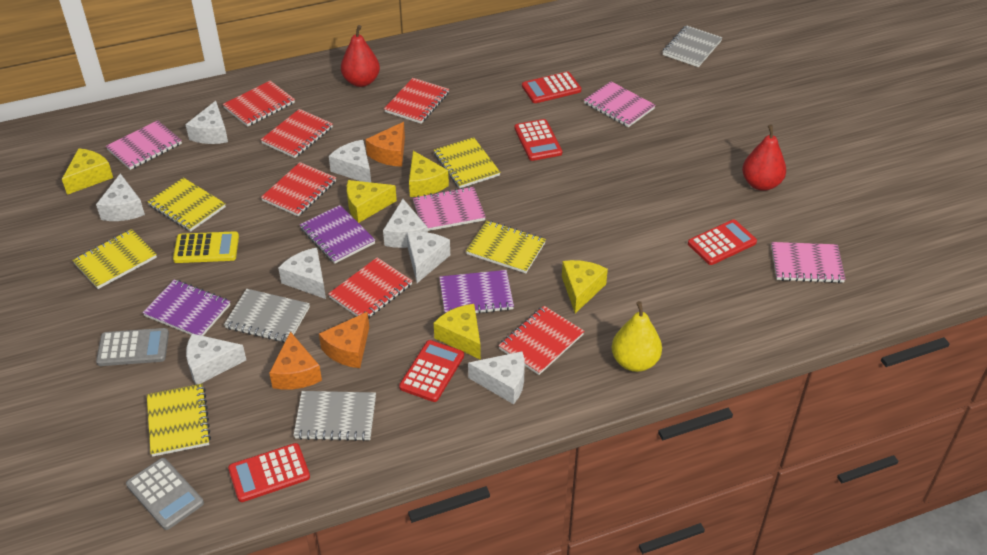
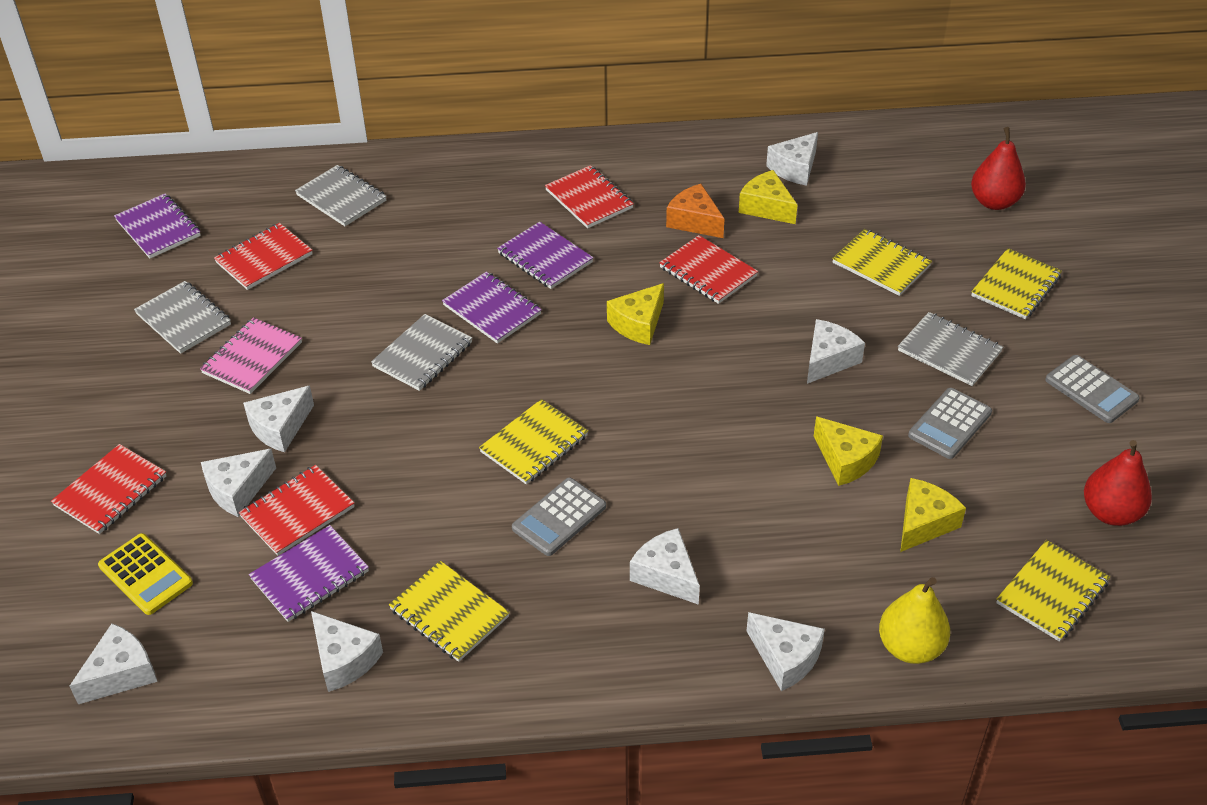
grey calculator: [96,328,169,366] [126,458,204,530] = 2 -> [512,478,606,556] [908,388,992,459] [1045,355,1140,423] = 3
grey notebook: [224,289,310,343] [293,391,376,441] [662,25,723,67] = 3 -> [134,281,231,354] [295,165,387,226] [371,314,472,391] [898,312,1003,386] = 4
orange cheese: [269,332,322,390] [319,312,369,368] [365,122,405,167] = 3 -> [666,184,724,238] = 1
pink notebook: [106,120,182,170] [413,186,486,231] [584,81,656,127] [771,242,846,283] = 4 -> [200,317,302,394] = 1
purple notebook: [143,279,230,336] [300,205,375,264] [439,270,514,314] = 3 -> [114,194,201,259] [249,525,369,622] [442,272,542,344] [497,222,593,289] = 4
red calculator: [228,443,310,502] [399,340,464,402] [514,119,562,161] [522,72,581,103] [688,220,757,265] = 5 -> none = 0
red notebook: [223,81,295,127] [261,109,333,158] [261,162,336,216] [328,257,412,319] [384,78,449,124] [498,306,584,375] = 6 -> [51,444,166,534] [214,223,312,290] [238,465,354,556] [545,165,634,228] [659,235,758,304] = 5
yellow cheese: [62,148,113,195] [347,180,397,223] [409,151,449,197] [434,304,481,360] [562,260,608,313] = 5 -> [607,283,664,345] [739,170,797,224] [814,416,883,486] [900,478,966,552] = 4

